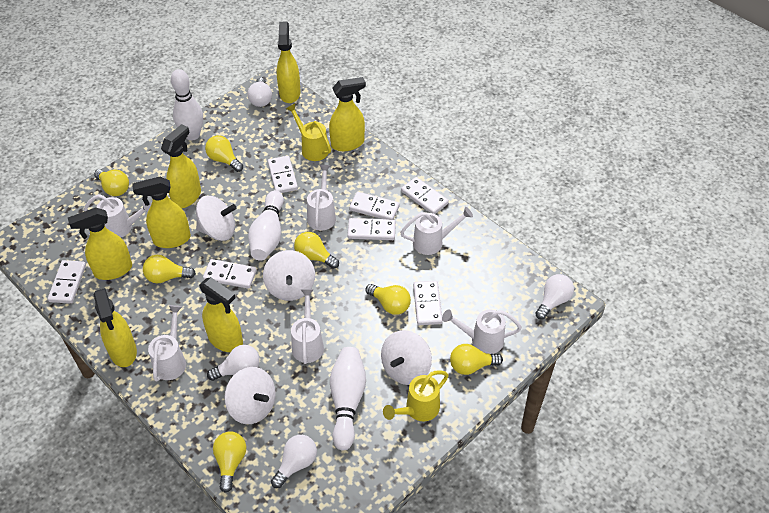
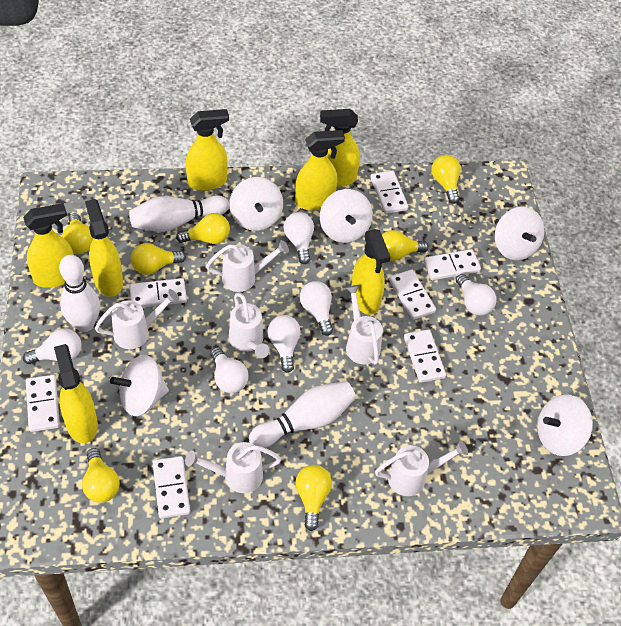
white light bulb: [207,345,260,381] [247,77,272,107] [271,435,317,488] [535,274,574,319] = 4 -> [23,328,81,364] [210,347,249,393] [268,315,301,373] [284,212,314,264] [300,281,333,336] [456,274,496,315] = 6
white spinning top: [196,196,236,241] [224,367,276,424] [263,250,315,301] [381,330,432,385] = 4 -> [110,355,169,416] [229,177,283,231] [320,189,373,243] [495,207,544,260] [537,394,593,456] = 5
yellow watering can: [286,104,331,161] [383,370,449,421] = 2 -> none = 0

